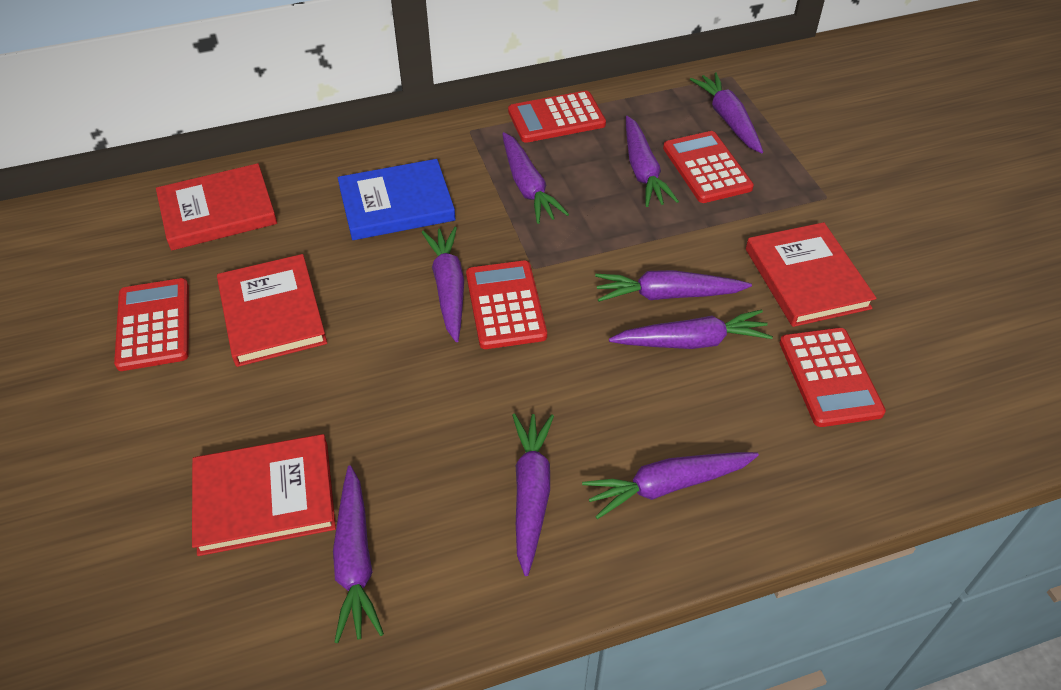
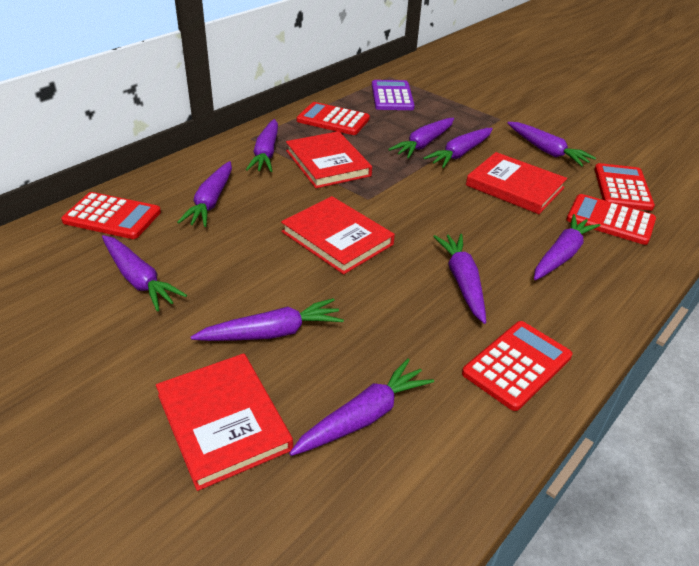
blue book: [338,159,456,240] = 1 -> none = 0
purple calculator: none = 0 -> [372,80,415,110] = 1
purple carrot: [333,466,384,643] [422,227,464,342] [502,132,569,224] [512,413,554,576] [582,452,759,519] [595,270,752,302] [609,309,773,349] [626,116,679,207] [690,72,763,154] = 9 -> [102,235,187,311] [177,161,232,227] [191,298,344,341] [246,119,278,172] [289,359,434,456] [388,118,454,159] [423,128,493,168] [433,234,486,324] [507,122,596,166] [534,214,600,280] = 10

